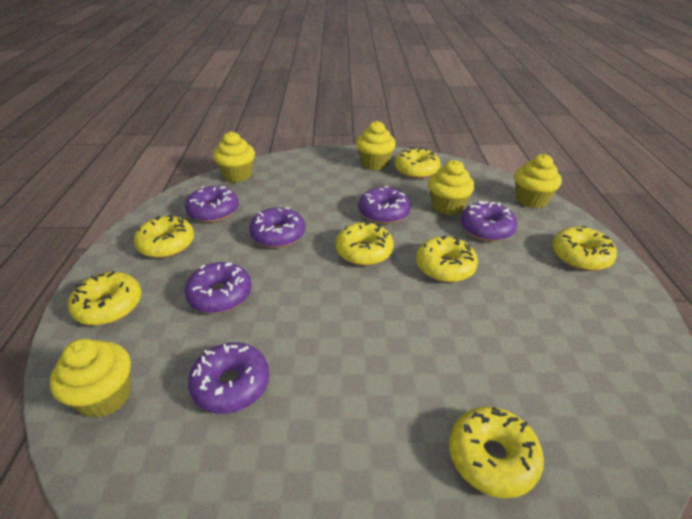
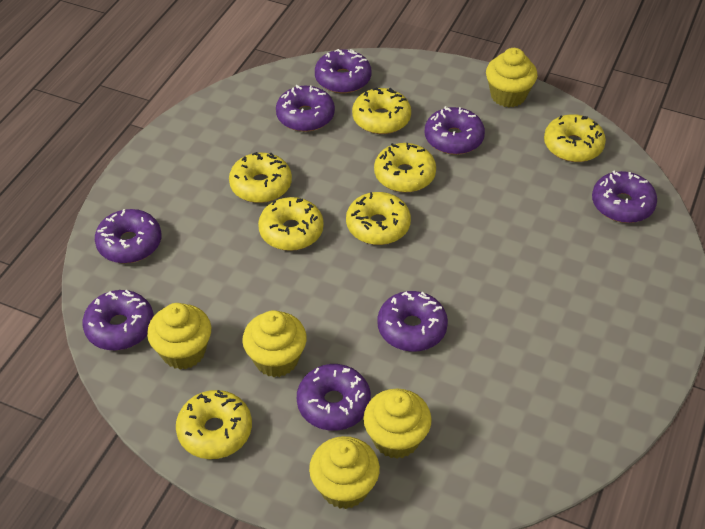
purple donut: [184,262,252,313] [185,186,239,222] [188,342,269,414] [249,207,305,248] [359,186,411,224] [461,201,517,241] = 6 -> [82,290,154,350] [95,209,161,263] [276,85,335,132] [297,364,371,431] [315,49,372,93] [377,291,448,352] [425,106,485,155] [592,171,657,223] = 8

